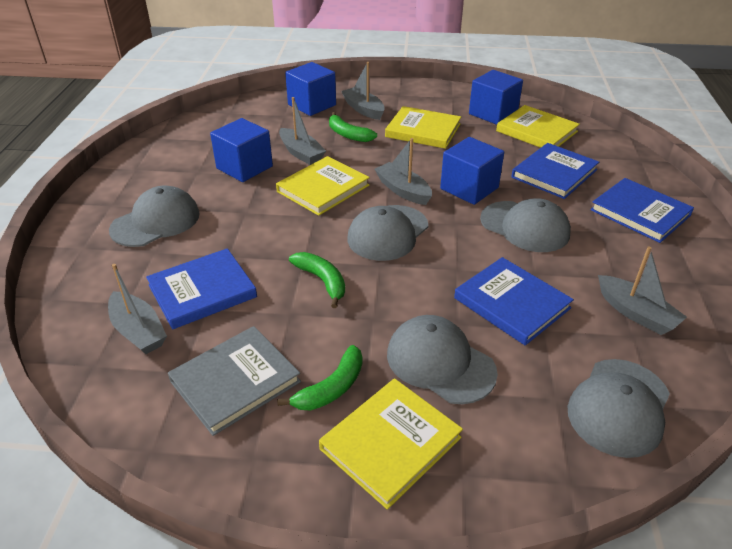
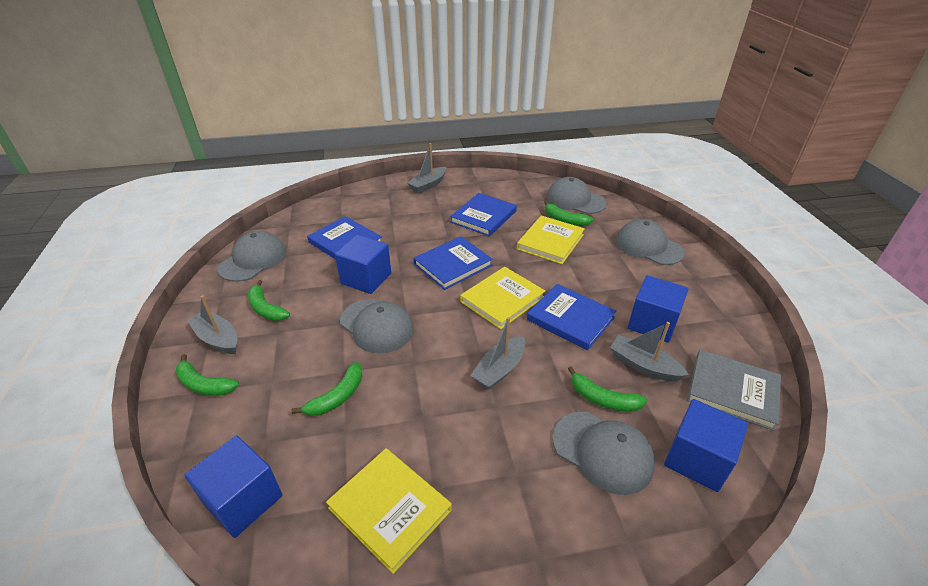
green banana: [277,345,362,411] [289,252,345,308] [329,112,377,142] = 3 -> [175,354,239,396] [248,280,290,321] [292,362,362,416] [544,201,593,226] [568,366,647,412] = 5
grey boat: [108,264,167,354] [279,97,326,165] [341,62,385,120] [375,138,432,205] [598,247,687,335] = 5 -> [187,295,237,354] [407,143,446,194] [470,317,525,390] [610,322,689,381] = 4
yellow book: [276,156,370,216] [319,378,463,510] [385,106,461,149] [496,105,580,148] = 4 -> [326,448,452,574] [460,267,545,329] [517,216,585,264] = 3

